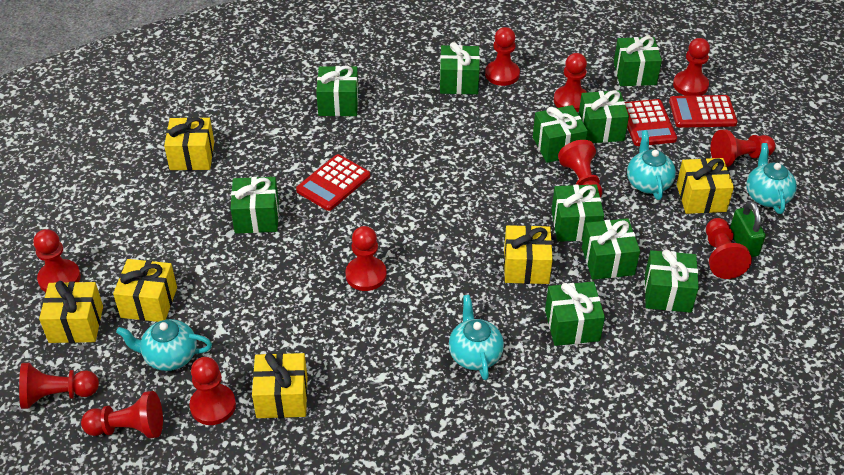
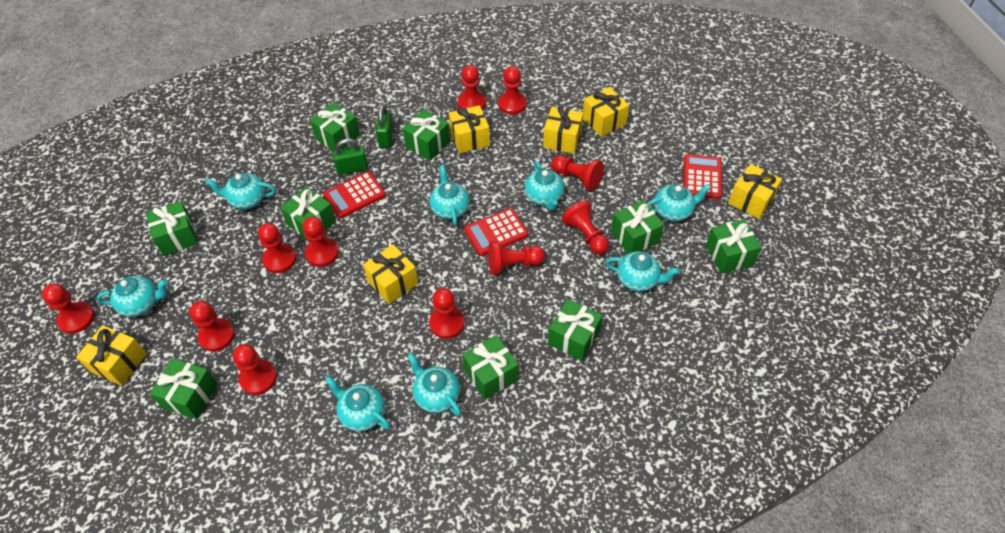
green gift: [231,177,279,234] [316,66,358,116] [440,42,480,94] [533,105,588,163] [545,282,605,346] [552,184,604,242] [579,90,629,143] [582,218,640,280] [614,36,662,86] [645,249,699,313] = 10 -> [146,201,199,256] [149,358,218,419] [280,187,336,242] [310,103,360,151] [403,110,450,161] [462,335,519,399] [548,299,602,361] [611,200,664,254] [706,220,762,274] = 9
green padlock: [730,201,766,257] = 1 -> [332,138,368,175] [376,104,394,147] = 2
turquoise teapot: [116,319,212,371] [449,295,504,380] [627,130,676,200] [746,143,797,214] = 4 -> [97,276,167,317] [205,173,276,209] [325,376,390,432] [407,353,461,416] [430,165,470,226] [525,161,564,211] [606,251,679,292] [647,184,711,222] = 8

